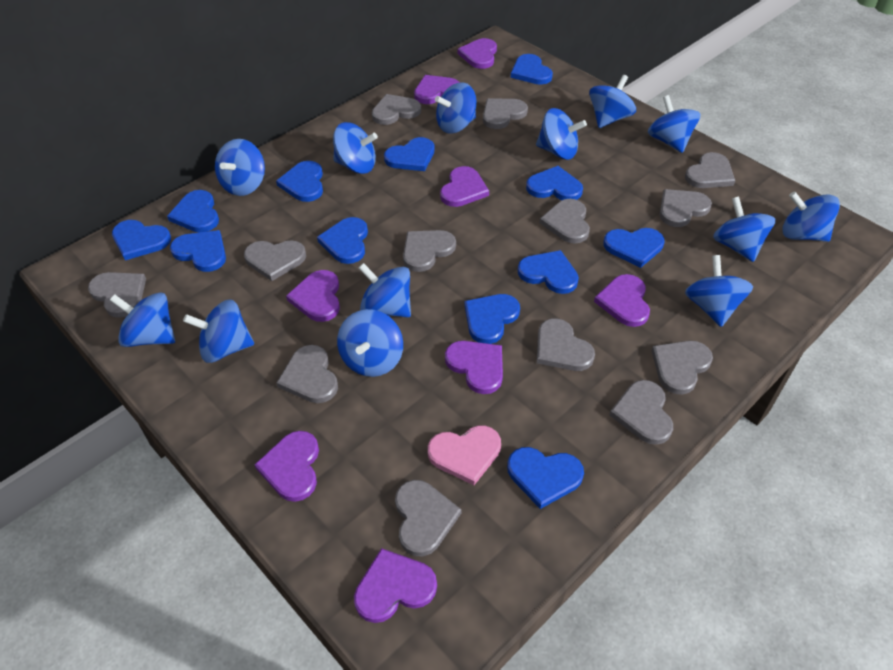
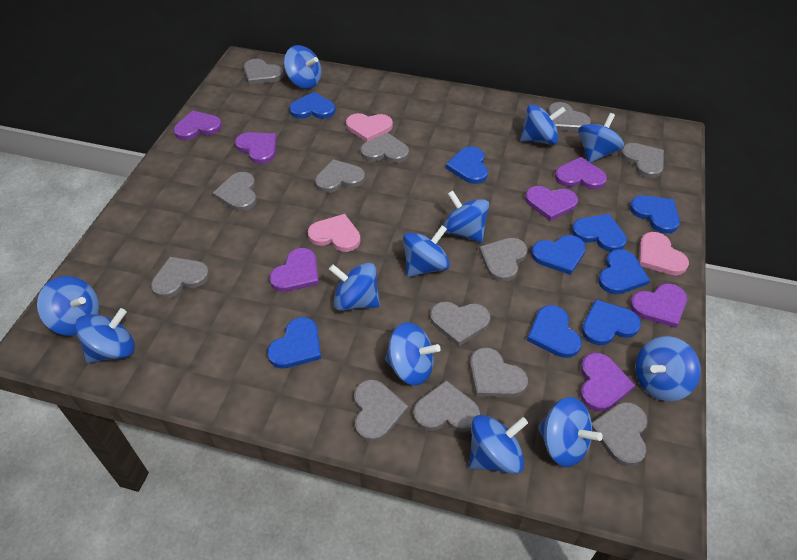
blue heart: [112,220,171,260] [167,190,219,233] [170,230,226,272] [276,161,323,202] [317,217,368,264] [384,137,434,171] [464,294,520,344] [507,447,584,509] [511,54,553,85] [518,250,579,294] [526,166,583,200] [603,228,665,268] = 12 -> [267,317,321,368] [289,92,335,119] [446,146,488,184] [527,305,582,358] [531,235,586,275] [572,214,627,252] [582,300,641,345] [598,249,650,294] [630,196,680,234] = 9
blue spinning top: [110,292,175,347] [183,299,254,363] [215,139,265,196] [333,122,378,174] [337,309,403,377] [358,263,411,317] [435,82,476,133] [536,108,587,160] [589,75,636,128] [648,95,701,153] [685,255,753,327] [713,197,776,262] [782,192,840,242] = 13 -> [37,276,99,336] [75,308,135,363] [284,45,322,89] [329,263,380,311] [385,322,441,385] [403,225,450,277] [443,190,489,242] [469,415,528,474] [520,104,566,145] [538,397,603,467] [578,113,624,163] [635,336,701,401] = 12
pink heart: [428,426,501,485] = 1 -> [308,214,361,252] [346,113,393,142] [639,232,689,275] = 3
purple heart: [254,431,319,502] [286,270,340,322] [354,548,437,623] [414,75,460,104] [440,166,489,207] [445,341,503,394] [457,38,497,69] [594,274,650,327] = 8 -> [174,111,222,140] [235,132,277,164] [269,248,319,292] [525,186,578,221] [555,157,607,189] [580,353,635,411] [630,283,687,328] = 7

